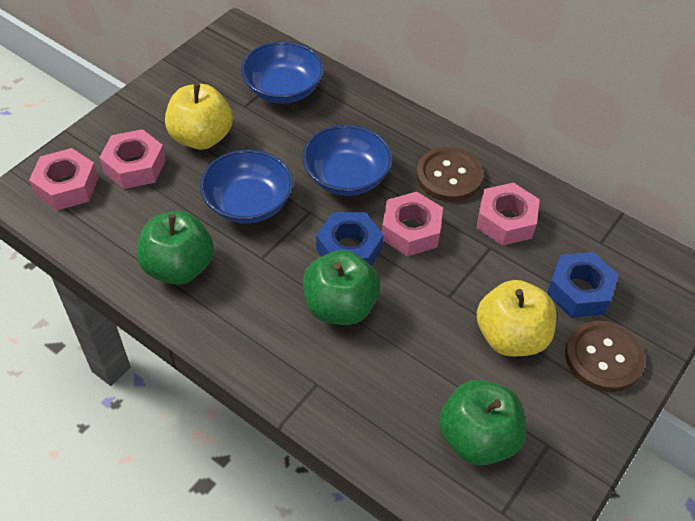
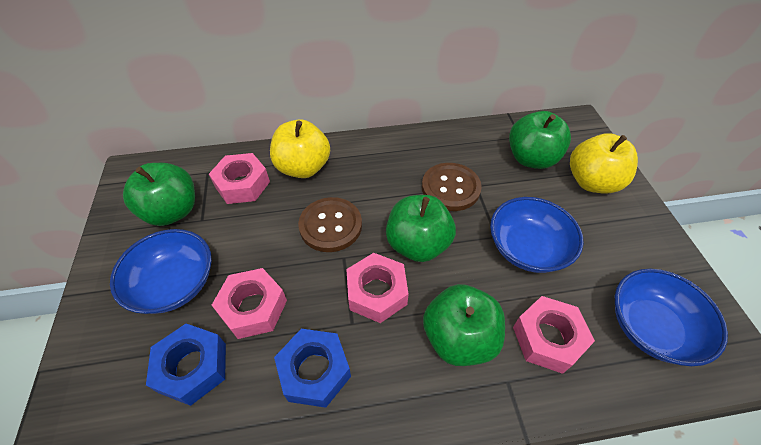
green apple: [137,211,214,285] [303,250,380,325] [439,380,526,466] = 3 -> [123,163,195,226] [386,195,456,262] [423,284,505,366] [509,111,571,169] = 4

